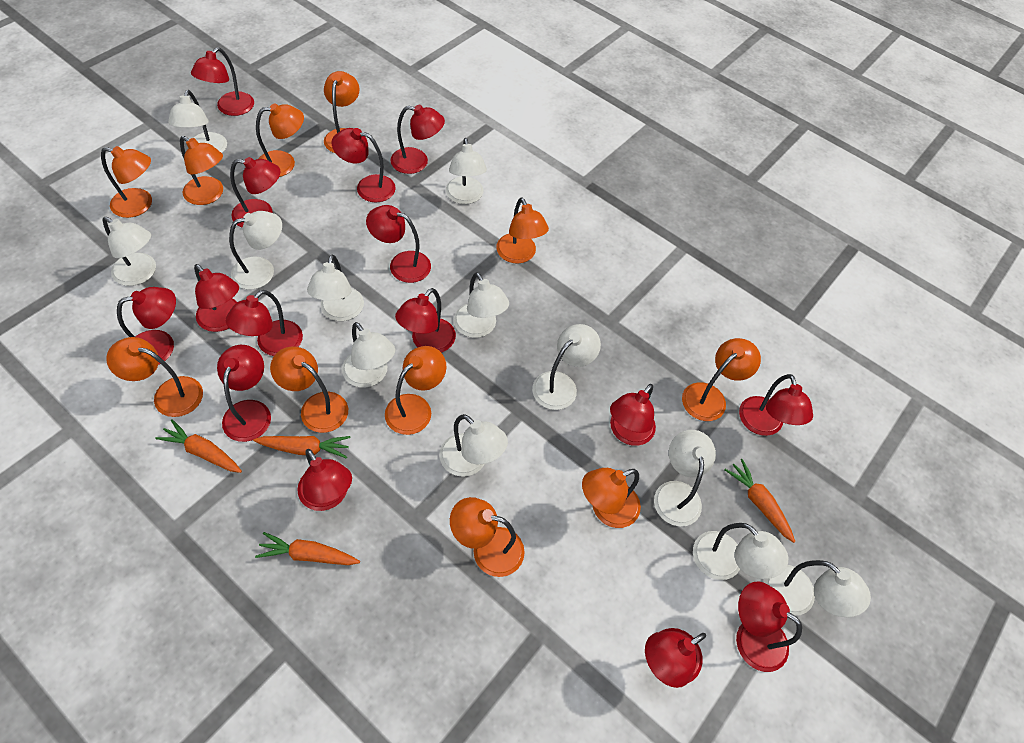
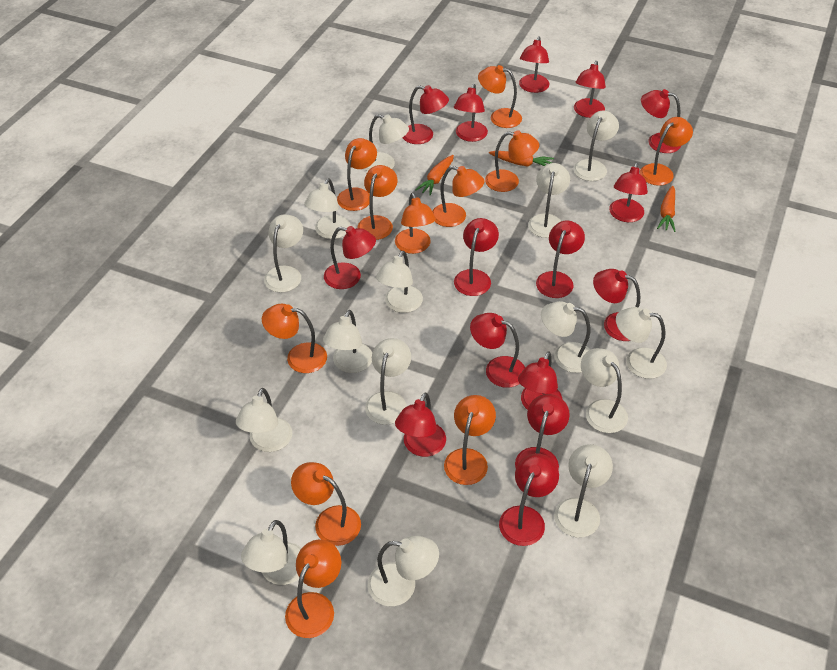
orange carrot: [155,419,242,473] [253,436,351,459] [255,532,360,565] [725,459,795,543] = 4 -> [415,155,454,196] [489,151,554,166] [657,186,675,232] = 3
white lamp: [103,217,156,286] [168,90,227,153] [229,211,282,290] [307,254,364,321] [342,322,395,388] [439,414,508,477] [446,138,487,204] [454,272,509,338] [532,324,601,410] [654,430,716,526] [693,523,788,580] [764,560,871,617] = 12 -> [236,388,292,452] [241,520,302,585] [264,214,303,293] [304,179,351,239] [323,310,372,373] [364,114,409,172] [365,338,411,425] [368,536,439,606] [376,251,423,313] [528,163,570,238] [541,301,591,373] [554,444,613,538] [574,111,619,181] [581,348,628,433] [616,307,667,379] = 15

